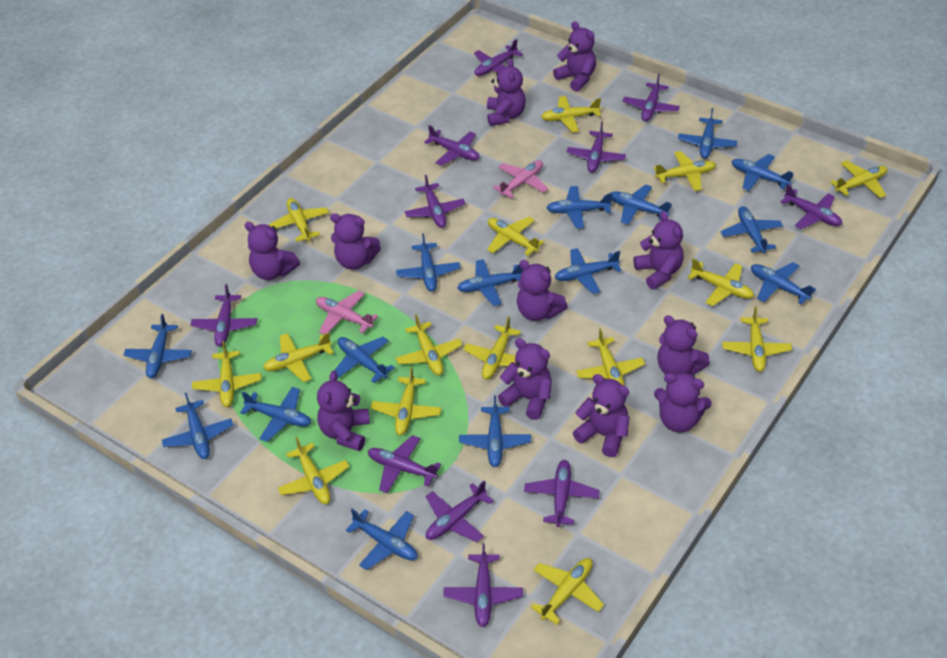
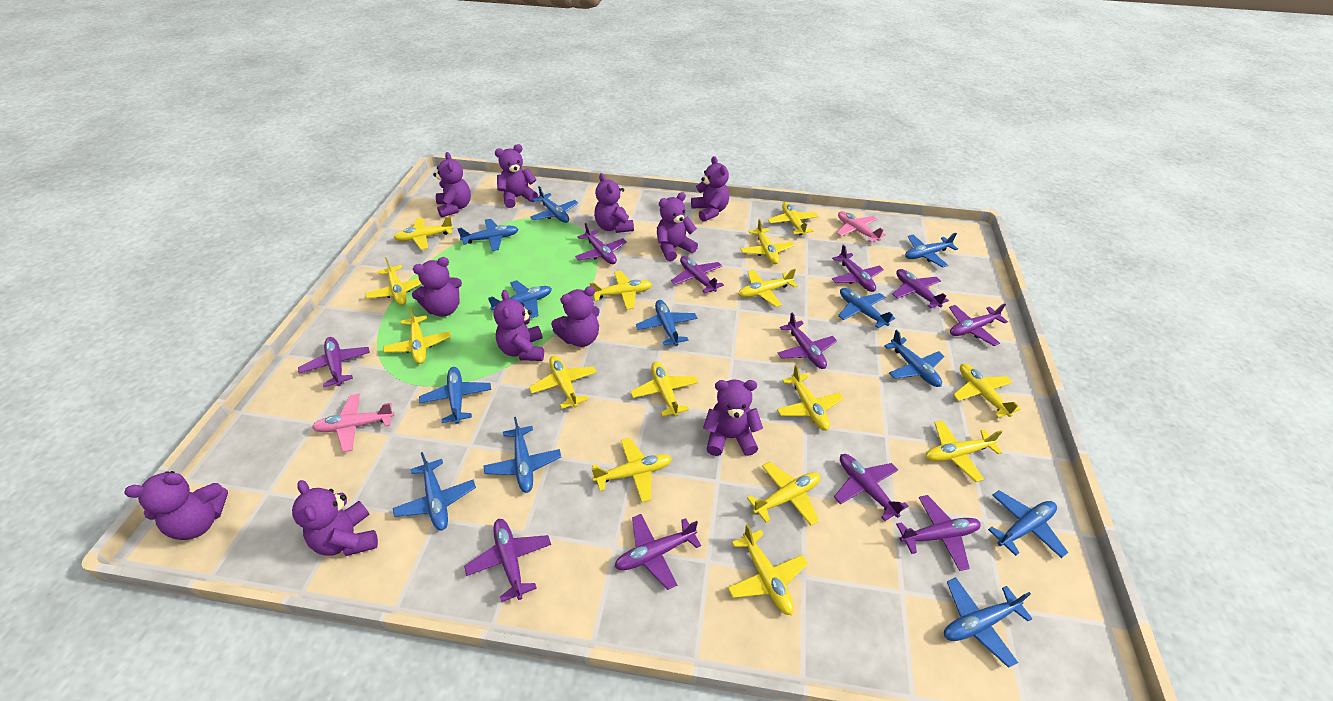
blue plane: [124,314,192,378] [162,393,233,459] [240,387,311,442] [334,337,395,383] [346,509,418,570] [396,233,460,292] [457,259,523,306] [459,396,531,467] [546,186,613,229] [554,248,622,294] [610,184,672,225] [678,108,737,159] [720,206,783,253] [731,154,794,191] [751,262,816,305] = 15 -> [393,452,476,531] [419,367,491,424] [457,219,518,251] [483,417,561,493] [488,280,552,318] [530,186,578,223] [636,300,697,346] [838,288,895,328] [884,330,944,387] [905,233,958,268] [944,577,1032,668] [988,490,1068,558] = 12

